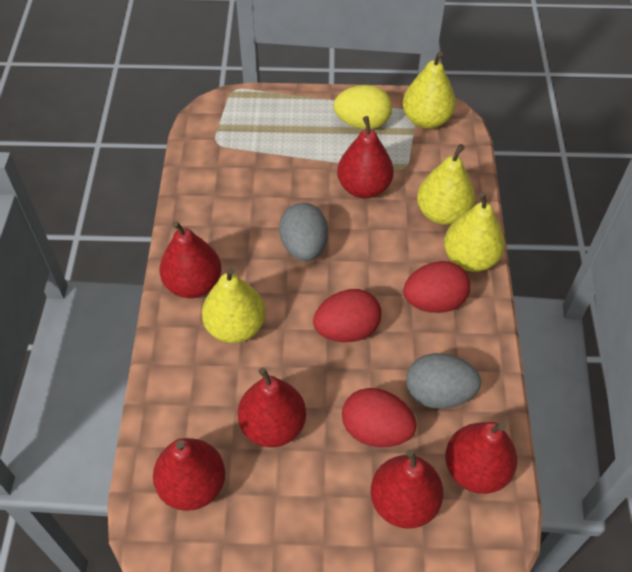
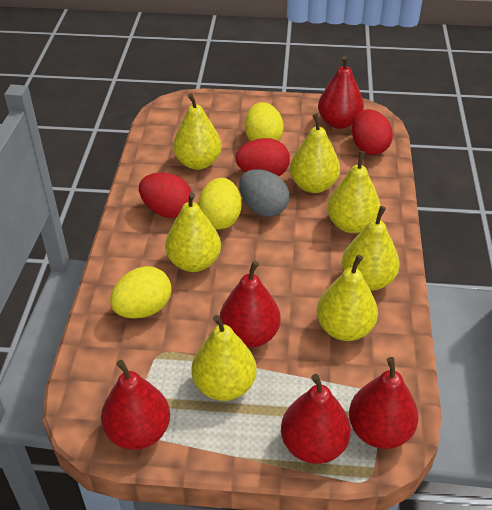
grey egg: [279,203,328,261] [406,353,481,409] = 2 -> [239,169,289,217] = 1
red pear: [153,438,225,511] [159,221,221,298] [238,368,306,447] [337,116,394,198] [371,449,443,529] [445,422,517,494] = 6 -> [101,360,170,450] [220,261,281,348] [281,374,351,464] [318,56,364,129] [349,357,419,449] = 5
yellow egg: [334,85,392,129] = 1 -> [110,266,172,318] [198,178,242,230] [245,102,284,141] = 3
yellow pear: [202,267,266,343] [403,51,456,129] [417,144,475,225] [444,192,505,272] = 4 -> [165,192,221,272] [173,93,222,170] [191,315,257,401] [290,114,340,193] [317,255,378,341] [327,151,381,233] [342,206,400,291] = 7

